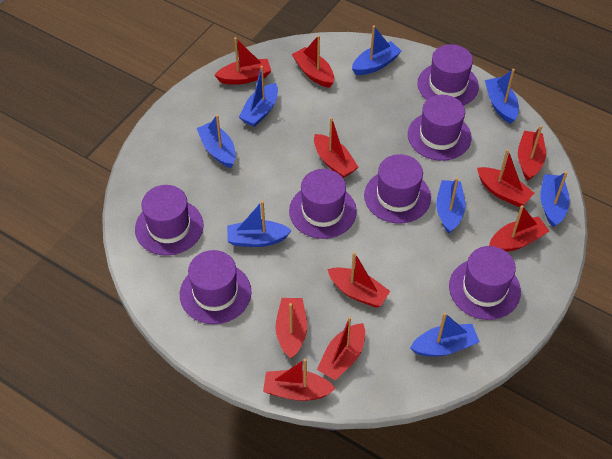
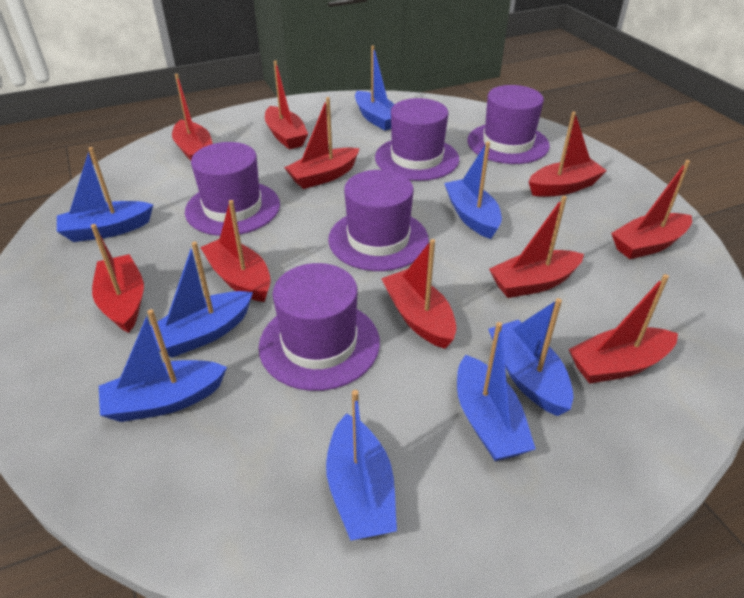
purple hat: [135,185,204,256] [180,250,251,324] [289,169,357,239] [364,154,431,224] [408,95,472,161] [417,44,479,106] [449,246,521,320] = 7 -> [185,142,280,236] [259,263,380,391] [328,170,429,271] [375,98,459,181] [467,85,550,164] = 5

